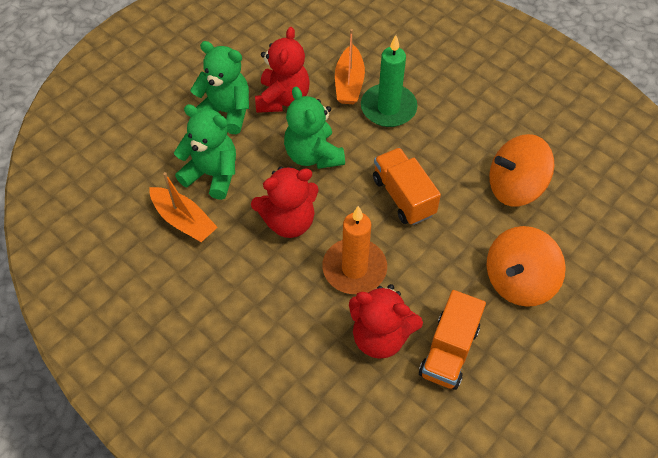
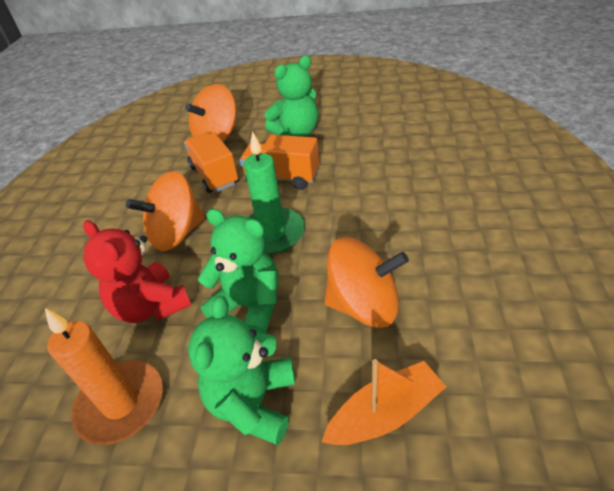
orange boat: [149,172,218,242] [335,29,365,104] = 2 -> [322,359,446,445] = 1
orange spinning top: [486,226,566,307] [489,134,554,207] = 2 -> [126,171,205,251] [185,84,237,142] [324,237,409,328] = 3
red teddy bear: [251,166,319,238] [255,27,310,113] [349,284,423,359] = 3 -> [83,220,191,323] = 1

